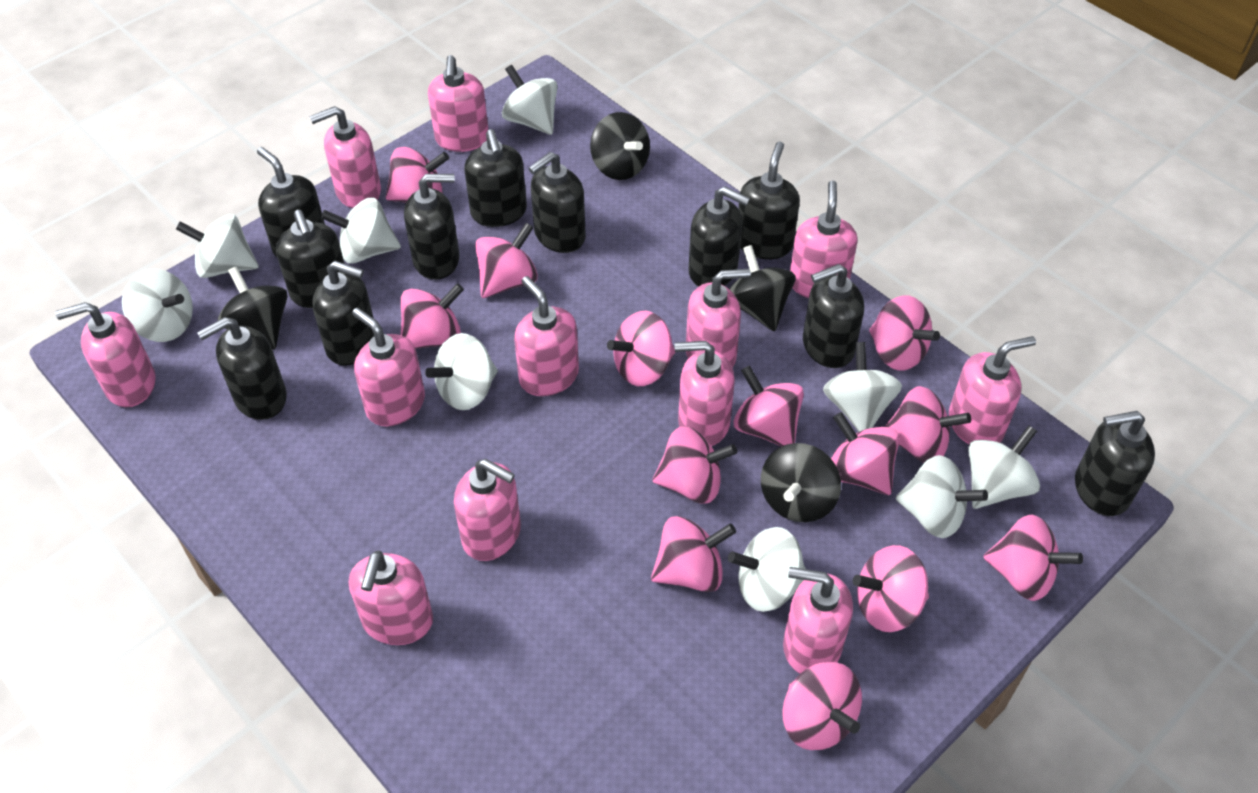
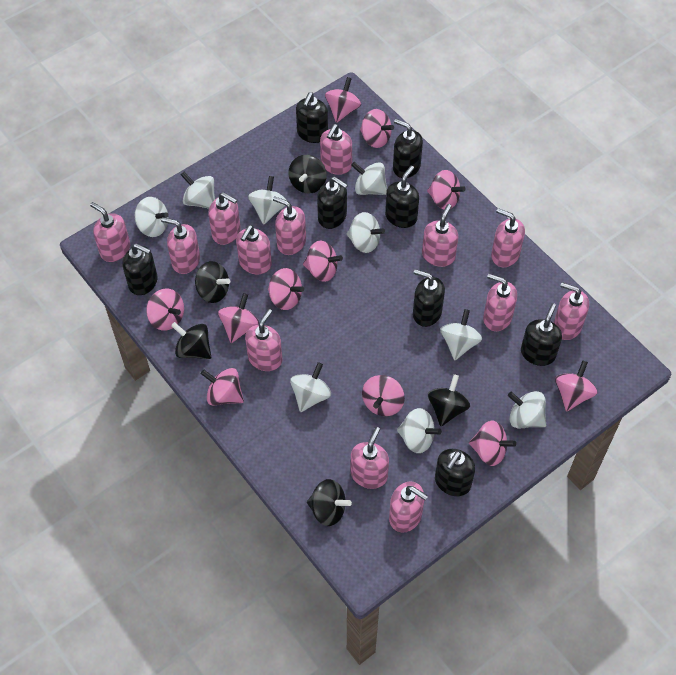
black soap dispenser: [197,317,287,420] [257,147,325,257] [276,210,344,308] [312,261,374,366] [404,174,459,279] [464,129,527,227] [529,152,586,253] [689,186,750,287] [738,141,800,259] [803,264,864,368] [1075,411,1155,516] = 11 -> [123,243,158,295] [296,92,328,143] [317,176,348,229] [385,166,419,228] [393,119,423,178] [413,269,445,327] [435,449,475,496] [521,303,562,366] = 8
black spinning top: [218,266,288,349] [590,112,650,180] [729,245,796,331] [761,443,841,522] = 4 -> [171,322,211,359] [195,261,230,303] [288,155,327,194] [307,479,352,526] [428,374,470,426] = 5
pink soap dispenser: [55,302,156,407] [309,106,381,208] [349,551,433,645] [352,308,425,426] [428,55,488,152] [454,459,521,561] [514,276,579,396] [674,341,735,446] [686,269,751,368] [783,567,853,674] [790,181,858,298] [949,336,1036,444] = 12 -> [90,202,130,262] [161,217,200,274] [208,192,241,245] [236,225,272,274] [245,309,282,371] [273,196,306,255] [320,124,352,175] [351,427,389,489] [389,481,428,533] [422,204,458,267] [483,274,517,331] [491,208,525,267] [554,282,589,340] = 13
pink spinning top: [385,147,449,203] [400,283,464,349] [475,223,538,298] [607,311,675,386] [651,516,736,592] [652,426,737,504] [734,365,804,447] [783,662,862,750] [831,412,899,495] [853,545,929,632] [869,295,940,371] [885,386,971,463] [983,515,1083,601] = 13 -> [146,288,184,331] [201,368,244,406] [218,293,259,343] [268,268,304,310] [303,240,343,282] [325,77,361,123] [360,109,394,148] [362,375,405,416] [427,170,465,210] [469,421,516,466] [555,360,597,412] = 11

